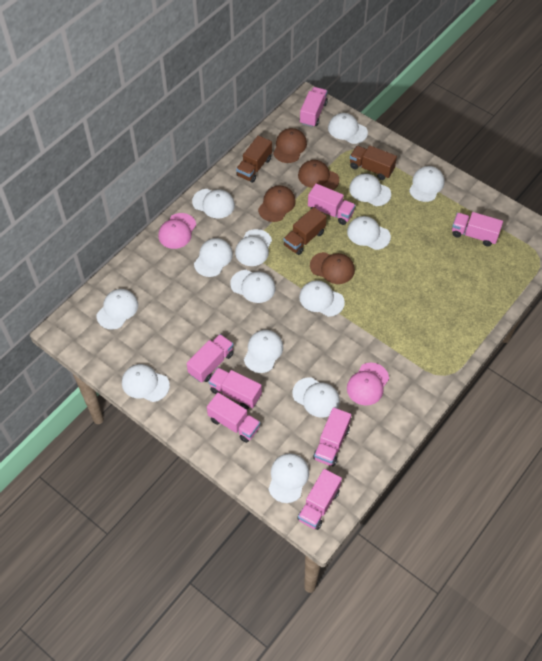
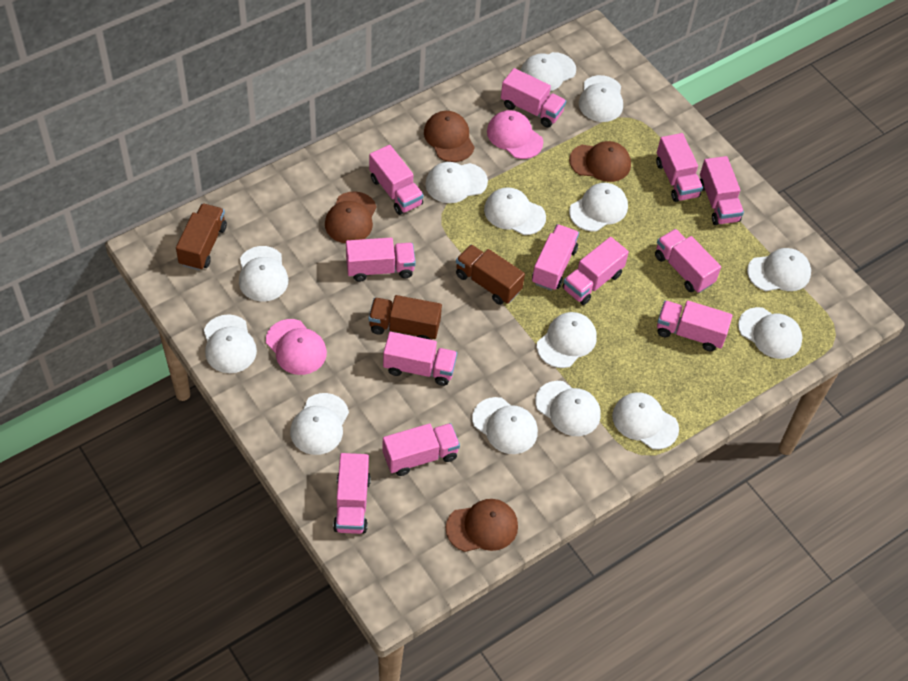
pink truck: [186,334,234,383] [207,393,260,443] [208,368,262,409] [297,469,342,530] [300,87,328,127] [308,184,356,225] [313,407,351,466] [452,212,503,247] = 8 -> [333,453,371,534] [346,238,416,282] [369,145,424,215] [382,423,460,476] [383,332,457,386] [501,68,566,128] [532,224,579,291] [562,237,629,305] [655,229,721,293] [656,133,703,202] [657,300,733,351] [700,156,744,225] = 12

